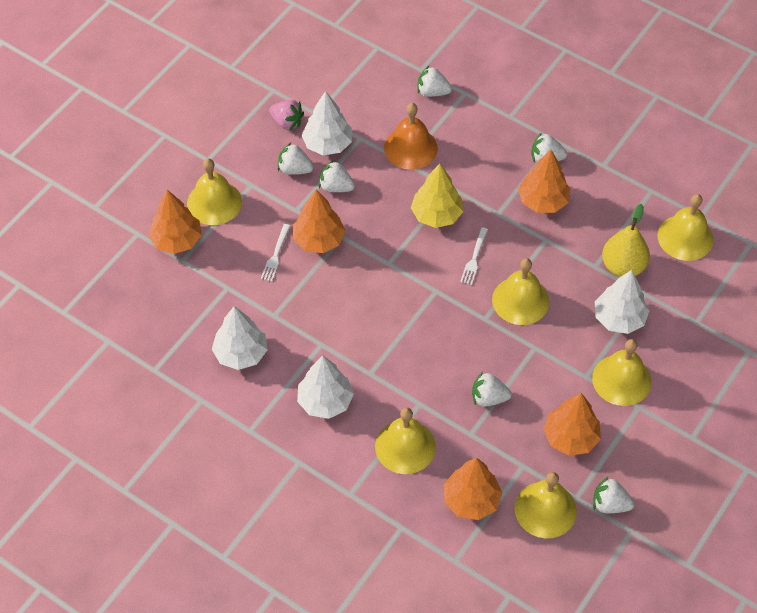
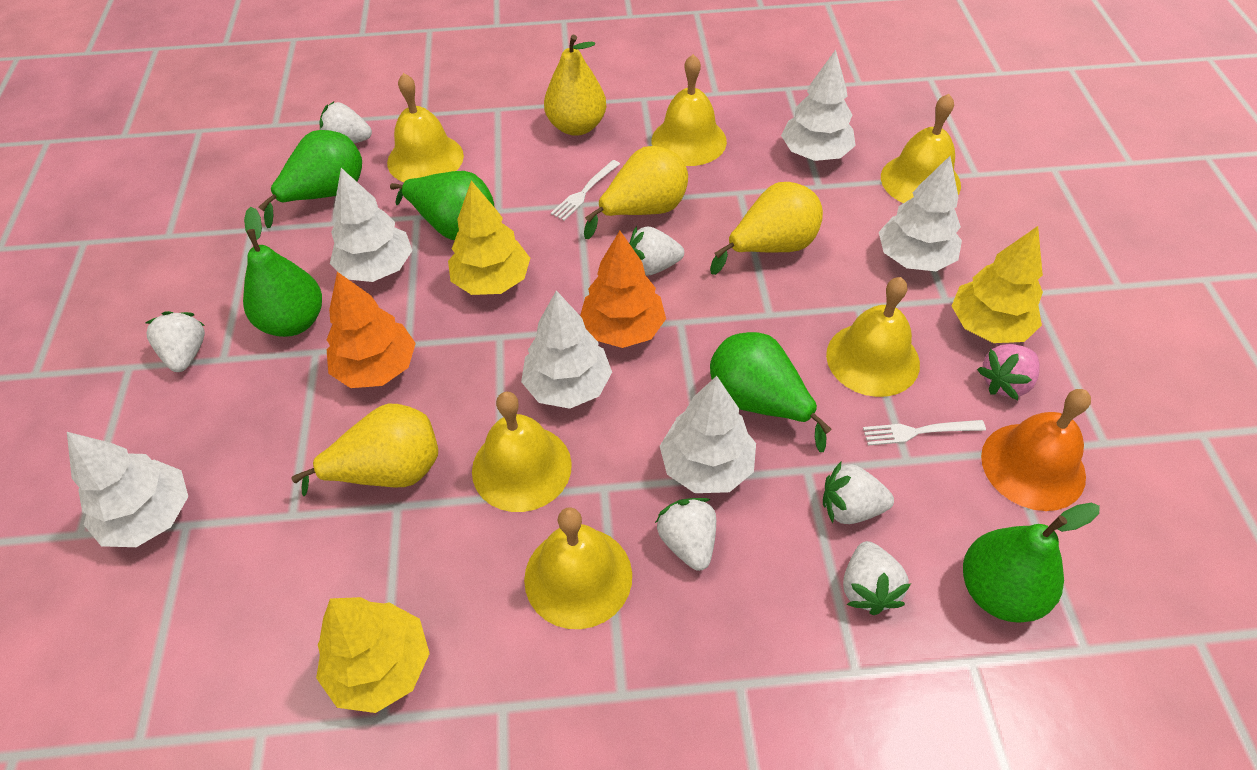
green pear: none = 0 -> [243,207,322,337] [259,130,362,228] [390,171,495,240] [710,332,832,452] [963,503,1100,623] = 5
orange tree: [148,190,202,254] [293,189,345,253] [444,458,502,520] [518,150,570,213] [543,393,601,456] = 5 -> [327,272,416,388] [580,231,666,348] = 2
white tree: [212,306,268,370] [297,355,354,419] [301,91,352,155] [595,270,649,334] = 4 -> [67,432,188,547] [330,168,412,282] [521,290,612,409] [660,376,756,493] [781,50,856,161] [879,156,962,271] = 6
yellow pear: [602,204,650,277] = 1 -> [292,404,438,496] [544,34,606,136] [584,146,688,239] [710,182,823,275] = 4
yellow tree: [411,164,463,228] = 1 -> [316,597,430,713] [448,181,530,295] [952,226,1043,343] = 3

